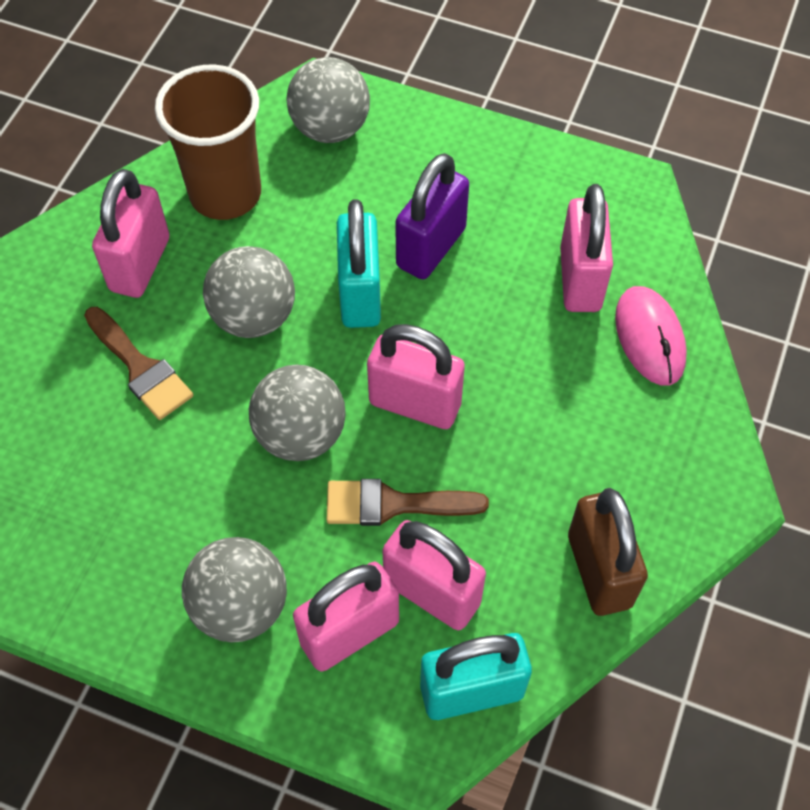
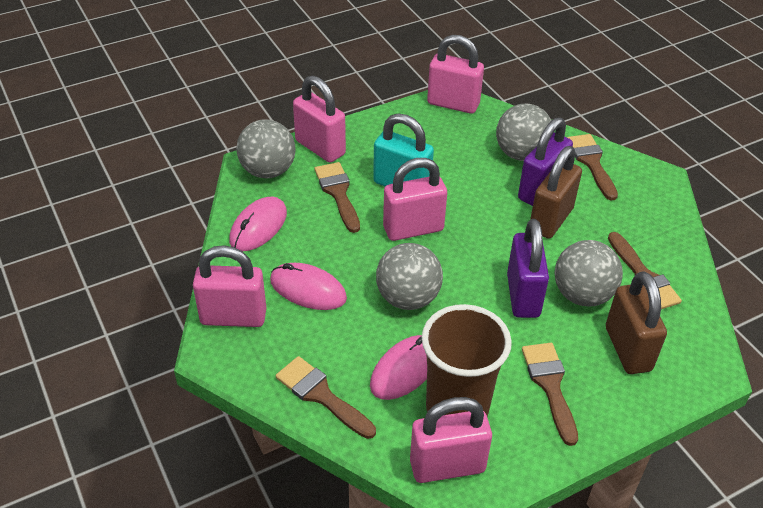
brown brush: [84,307,193,420] [327,479,489,526] = 2 -> [276,356,376,439] [314,162,360,233] [522,343,578,446] [567,134,618,201] [608,232,682,309] = 5
brown padlock: [568,488,648,616] = 1 -> [530,146,582,239] [606,271,667,374] = 2
pink mouse: [615,286,687,386] = 1 -> [229,197,287,251] [270,263,347,310] [370,335,427,400] = 3
purple padlock: [395,153,469,279] = 1 -> [507,219,549,318] [518,118,573,206] = 2
turquoise padlock: [337,199,381,328] [420,633,532,720] = 2 -> [373,114,434,186] = 1

